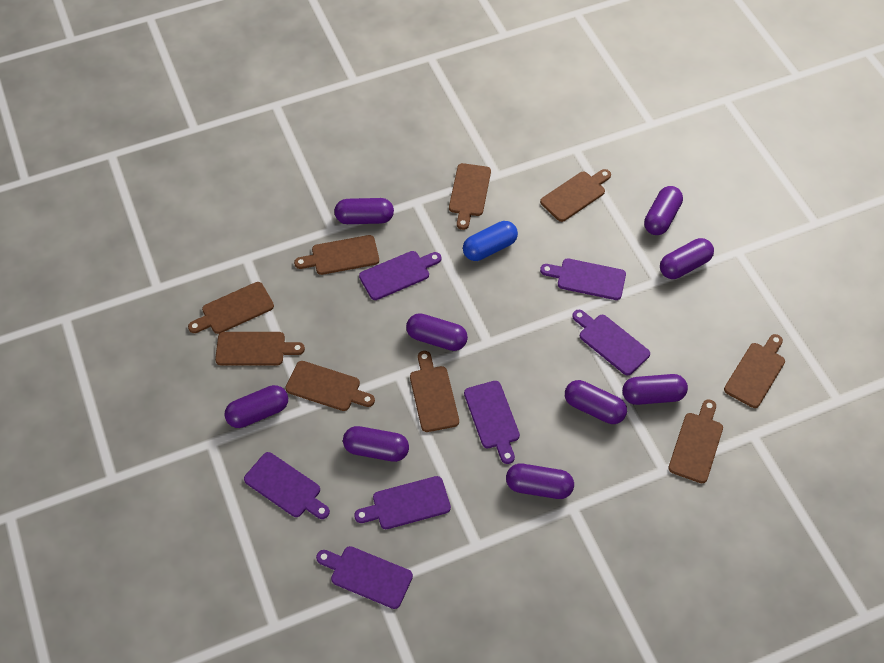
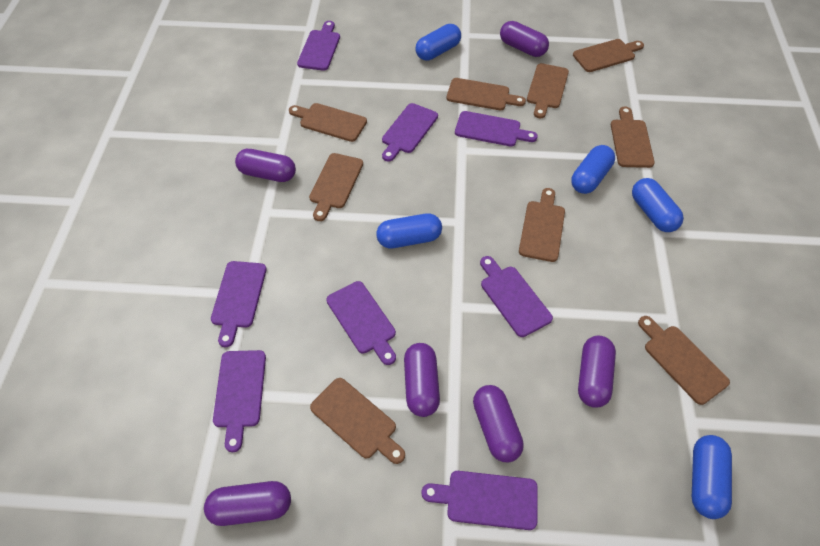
blue capsule: [463,221,518,261] = 1 -> [376,213,442,248] [415,24,461,61] [571,145,615,194] [632,178,684,232] [692,435,732,519] = 5
purple capsule: [225,385,288,428] [334,198,394,224] [343,426,409,462] [406,313,468,351] [506,464,574,499] [565,380,627,424] [622,374,688,405] [644,186,683,235] [660,238,714,279] = 9 -> [204,481,291,526] [235,149,296,182] [404,343,440,417] [473,385,524,463] [500,21,549,57] [578,336,616,408] = 6
purple cutting board: [244,452,330,519] [316,546,413,609] [354,476,451,529] [359,251,441,300] [464,381,520,464] [540,258,626,300] [572,310,650,375] = 7 -> [211,261,267,347] [213,350,266,452] [297,21,340,71] [326,281,396,365] [382,103,438,161] [421,471,538,530] [455,111,538,147] [480,256,553,337] = 8

